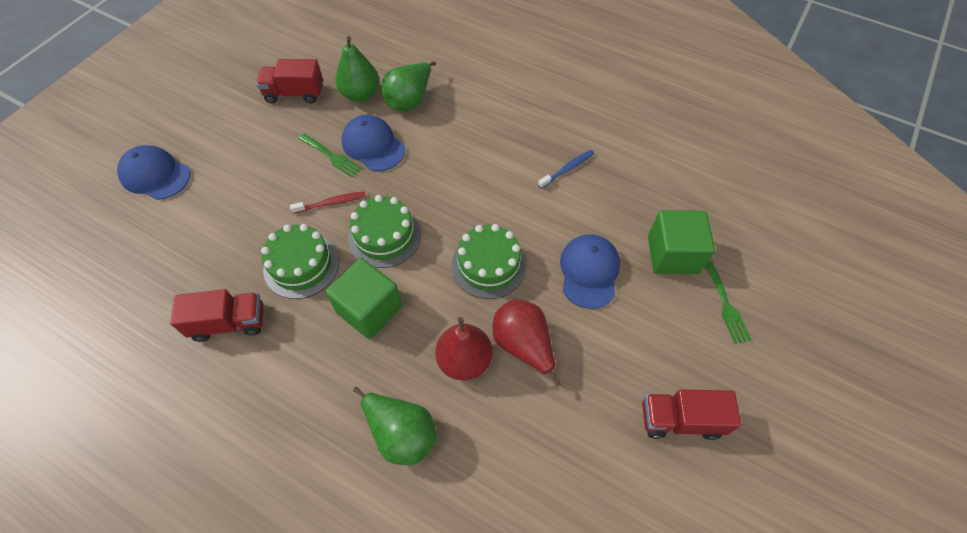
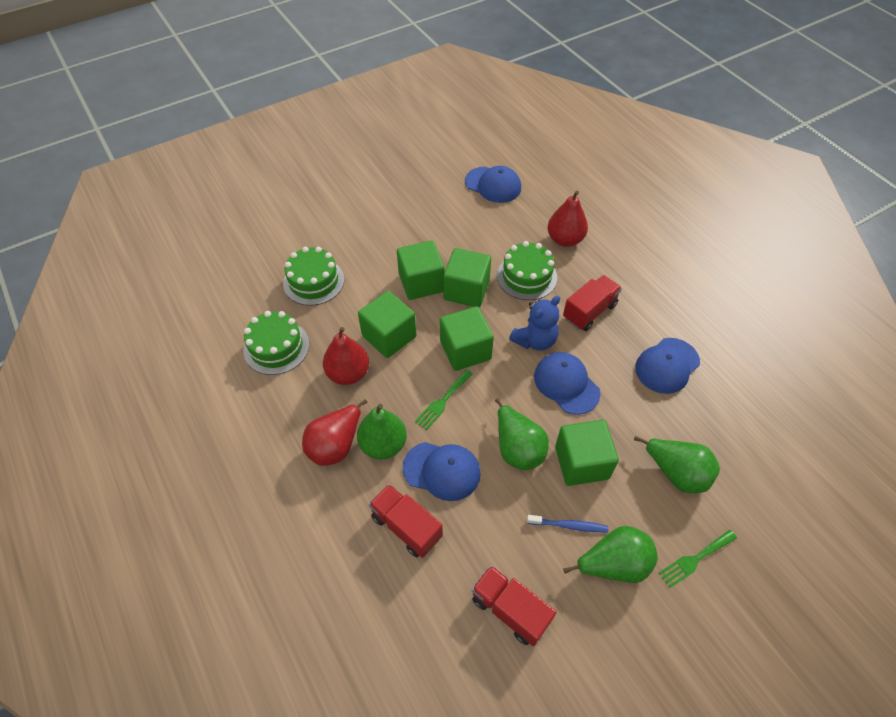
blue cap: [117,145,191,200] [342,115,405,171] [560,234,620,309] = 3 -> [403,442,481,501] [465,166,521,203] [534,352,601,415] [635,338,700,394] = 4
blue teddy bear: none = 0 -> [509,296,560,351] = 1
green cube: [325,258,402,339] [648,210,715,274] = 2 -> [358,291,416,358] [397,240,445,300] [440,306,494,371] [443,248,491,307] [555,420,619,486] = 5
green pear: [335,36,379,102] [353,387,436,465] [382,61,436,111] = 3 -> [357,404,407,459] [495,398,549,470] [563,526,658,583] [634,436,720,493] = 4
red pear: [435,317,492,381] [493,300,561,387] = 2 -> [302,399,367,466] [323,327,369,385] [547,191,588,247] = 3
red toothbrush: [290,191,366,214] = 1 -> none = 0

